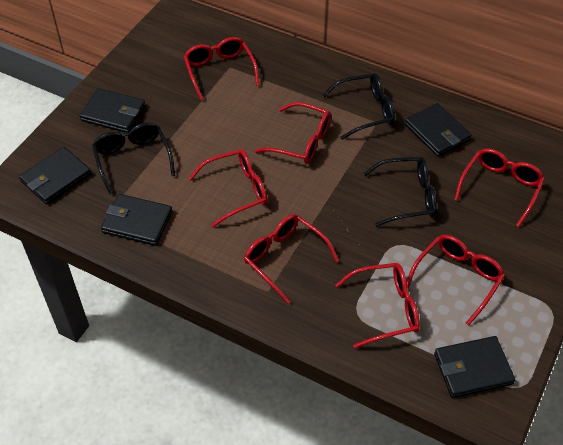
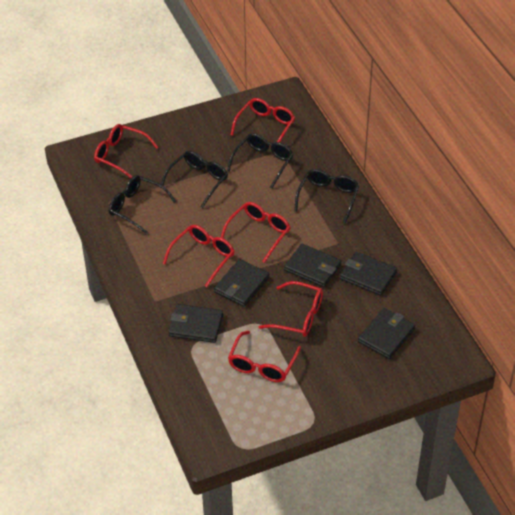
black glasses: [92,122,175,194] [322,73,395,140] [364,157,436,227] = 3 -> [109,175,176,234] [160,151,228,208] [227,133,294,189] [294,169,359,223] = 4
red glasses: [184,37,260,100] [189,149,267,227] [244,214,339,304] [255,102,331,164] [335,263,420,348] [407,235,505,326] [454,148,545,227] = 7 -> [94,124,158,178] [163,225,235,287] [221,202,290,263] [228,331,301,382] [231,98,295,142] [259,281,323,337] = 6

